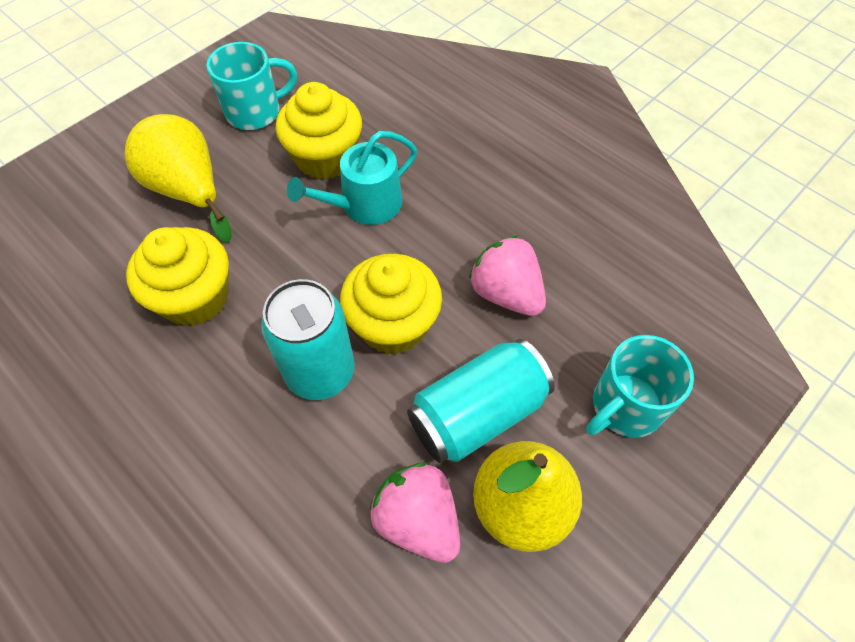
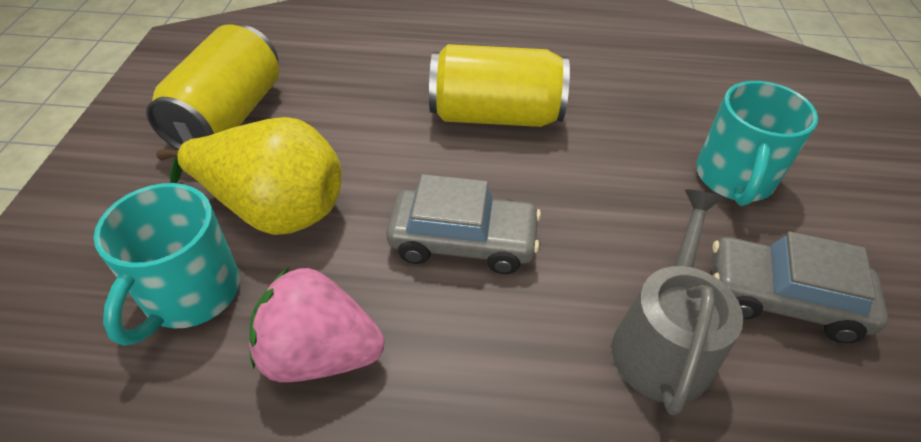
grey car: none = 0 -> [386,174,541,274] [712,231,888,343] = 2
grey watering can: none = 0 -> [612,190,743,415] = 1
pink strawberry: [370,463,460,563] [469,235,546,316] = 2 -> [249,267,385,382] = 1
turquoise can: [261,279,355,400] [407,339,555,463] = 2 -> none = 0
turquoise watering can: [287,131,417,225] = 1 -> none = 0
yellow can: none = 0 -> [146,24,279,150] [429,44,570,127] = 2
yellow cupcake: [126,227,229,326] [275,82,362,180] [340,254,442,354] = 3 -> none = 0
yellow pear: [125,114,232,243] [473,441,582,552] = 2 -> [156,117,342,235] = 1

